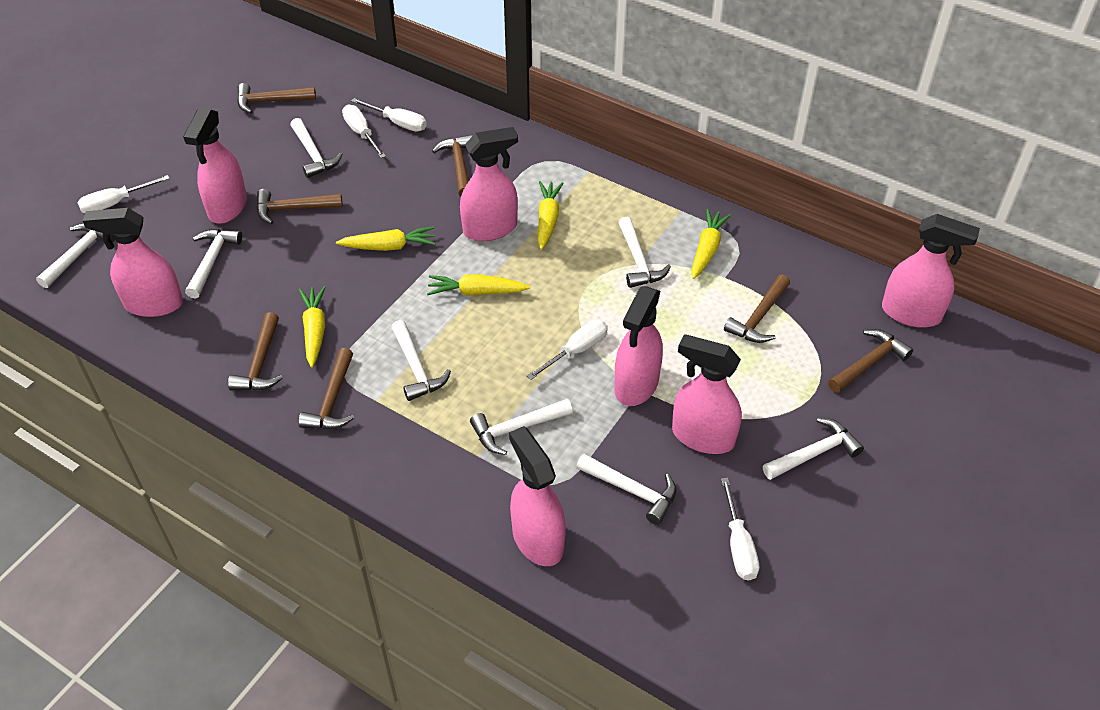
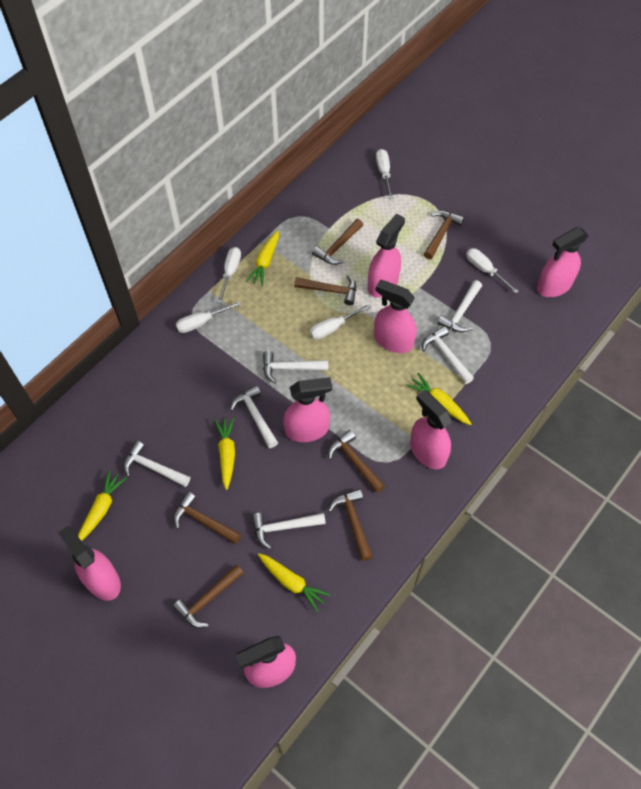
white hammer: [36,223,115,288] [185,229,242,299] [290,118,343,178] [391,320,451,401] [470,399,573,455] [576,454,676,525] [618,216,671,288] [763,418,864,480] = 8 -> [123,441,190,487] [230,385,278,448] [252,513,326,549] [263,351,328,383] [422,326,474,384] [437,280,482,332] = 6

